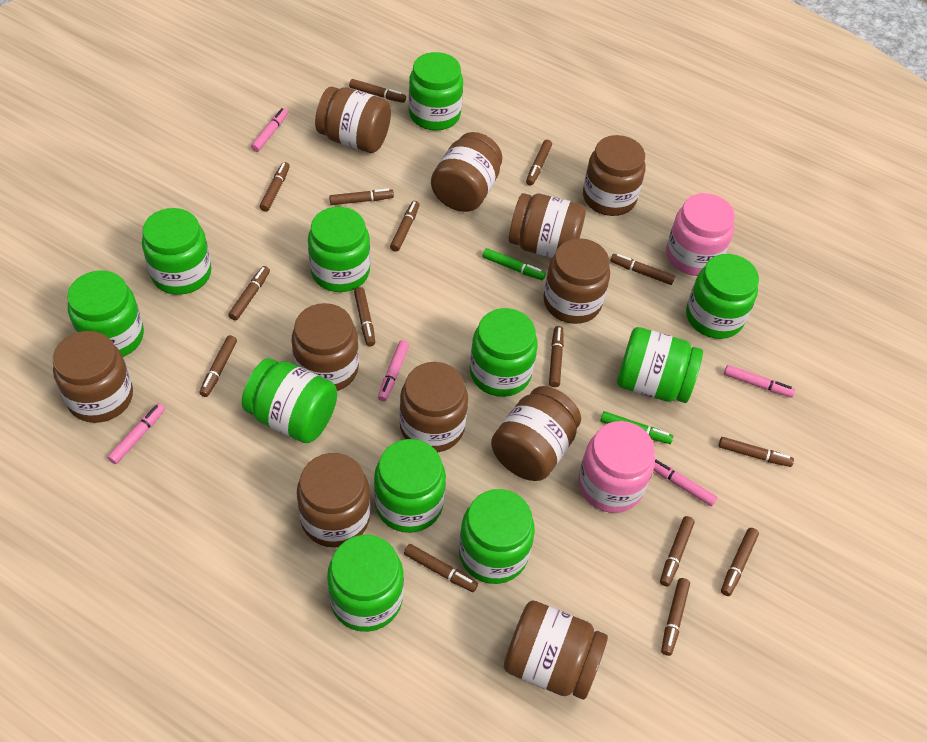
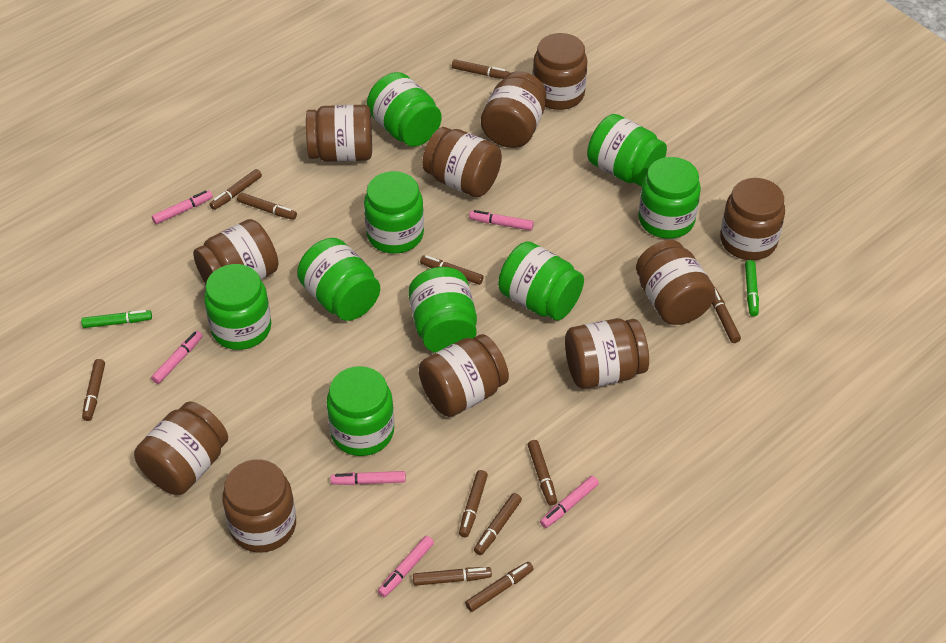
brown marker: [199,335,237,397] [228,266,270,321] [260,162,290,212] [329,188,394,205] [349,79,406,103] [354,287,375,346] [390,201,420,252] [404,544,478,592] [526,140,552,185] [549,326,564,387] [611,254,675,285] [660,516,695,587] [661,578,690,656] [719,437,794,467] [721,528,759,596] = 15 -> [82,359,105,421] [210,169,262,210] [237,192,297,220] [413,567,492,586] [420,255,483,285] [452,59,510,79] [459,470,488,538] [465,562,534,612] [474,493,522,555] [528,440,557,505] [712,288,741,343] = 11
green jar: [67,271,144,357] [142,208,212,295] [242,358,337,443] [308,207,370,292] [327,535,404,632] [374,439,446,533] [408,52,463,131] [459,489,535,584] [470,308,538,397] [617,327,703,403] [686,254,759,339] = 11 -> [204,264,271,350] [297,238,380,321] [326,366,394,456] [364,171,424,254] [367,72,442,147] [408,267,477,353] [498,241,584,320] [587,114,667,186] [639,157,701,239] = 9
pink jar: [578,421,655,513] [666,193,735,276] = 2 -> none = 0
pink marker: [107,403,165,464] [251,108,288,152] [378,340,409,402] [654,459,718,506] [724,365,795,397] = 5 -> [151,331,202,384] [152,190,213,224] [330,471,406,485] [378,536,434,597] [469,210,534,231] [540,476,599,528] = 6

